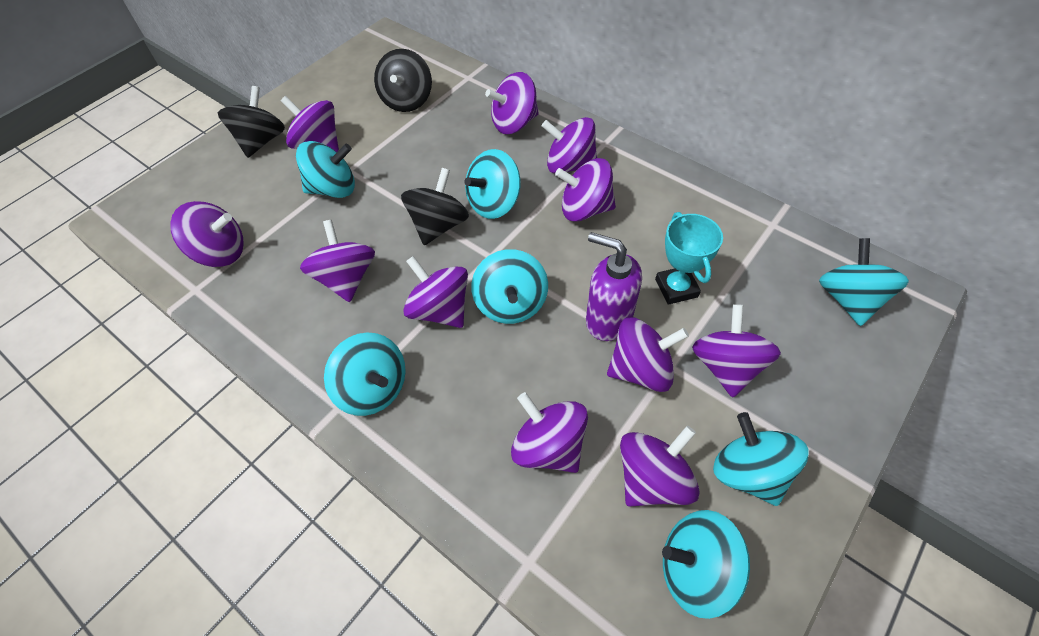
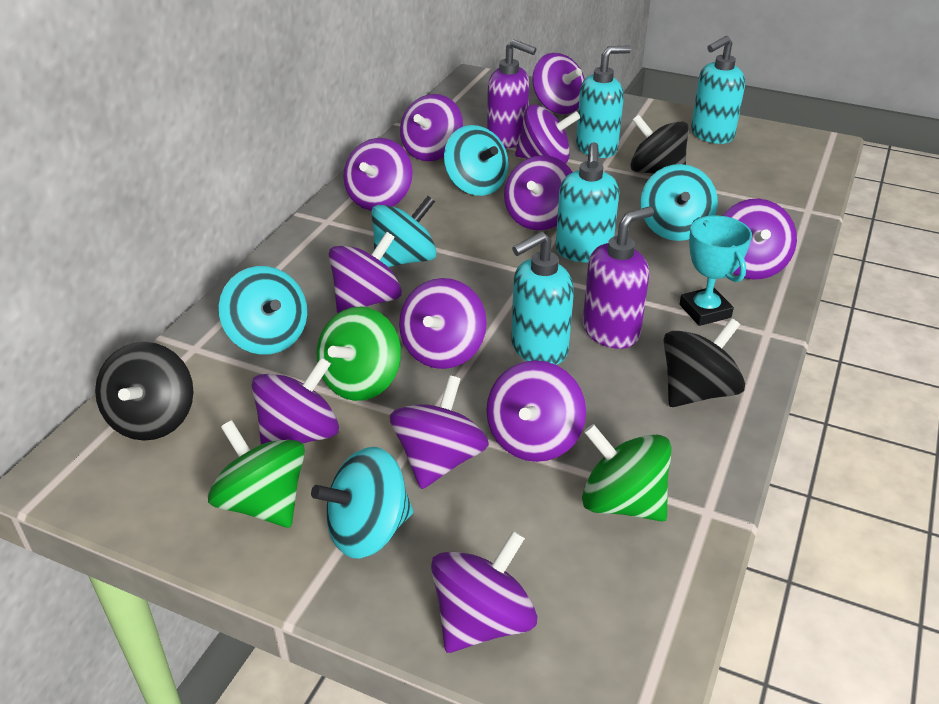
green spinning top: none = 0 -> [208,420,305,528] [317,307,401,401] [582,424,671,521] = 3
purple soap dispenser: [586,232,642,341] = 1 -> [487,39,536,148] [583,207,654,349] = 2
purple spinning top: [170,201,244,267] [281,96,339,152] [300,220,375,302] [403,256,468,328] [485,72,539,134] [511,392,588,473] [542,117,597,174] [555,158,616,222] [607,317,689,392] [620,426,700,507] [692,304,781,398] = 11 -> [252,357,339,444] [329,232,402,313] [343,138,413,211] [390,375,489,489] [399,278,487,369] [400,94,463,161] [431,530,537,653] [486,360,586,462] [504,155,573,231] [515,104,580,164] [532,53,585,114] [723,199,797,280] = 12
turquoise soap dispenser: none = 0 -> [511,231,574,365] [556,142,619,262] [576,46,631,158] [691,36,745,144] = 4
turquoise spinning top: [296,141,355,198] [324,332,406,416] [464,149,521,219] [471,249,548,324] [662,510,750,619] [713,412,809,506] [819,238,909,326] = 7 -> [219,266,307,355] [311,447,413,558] [371,196,437,267] [444,125,508,196] [640,164,718,241] = 5

